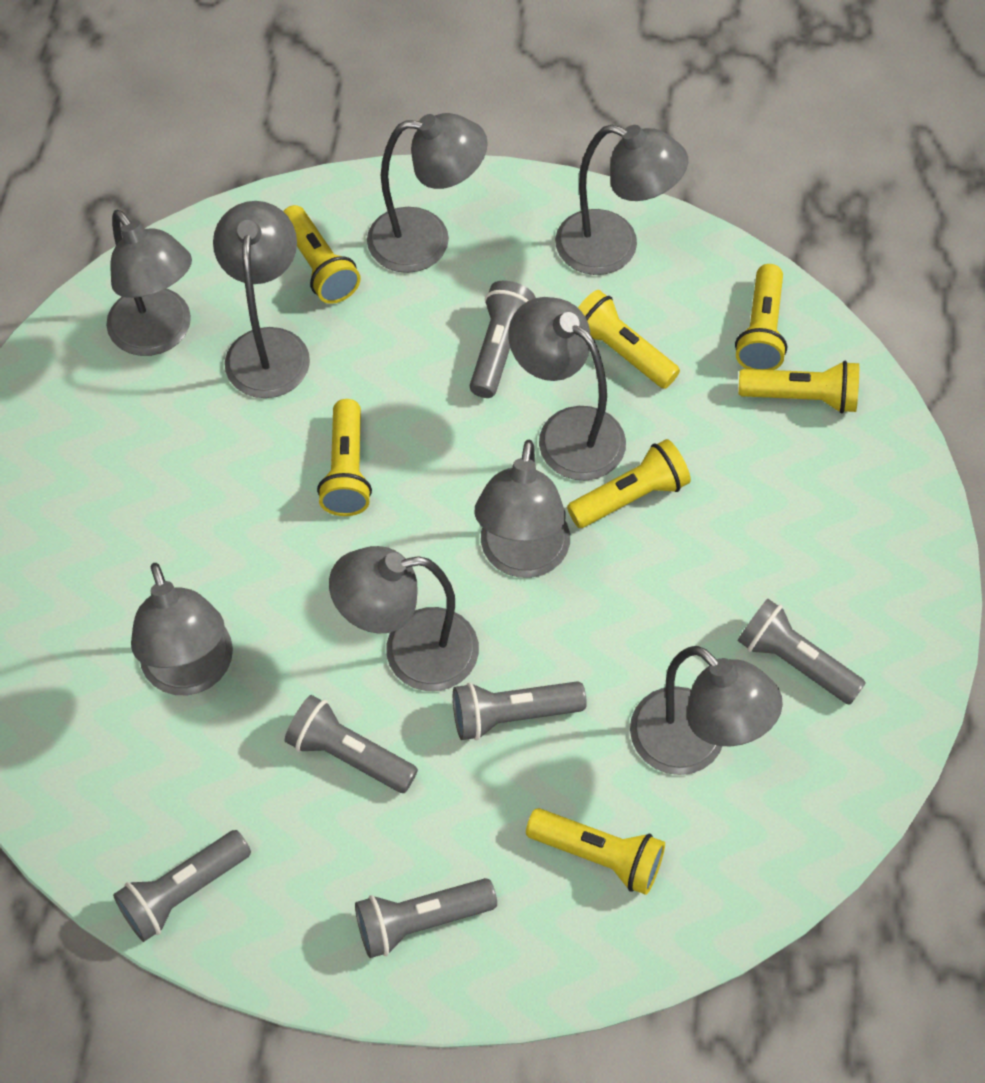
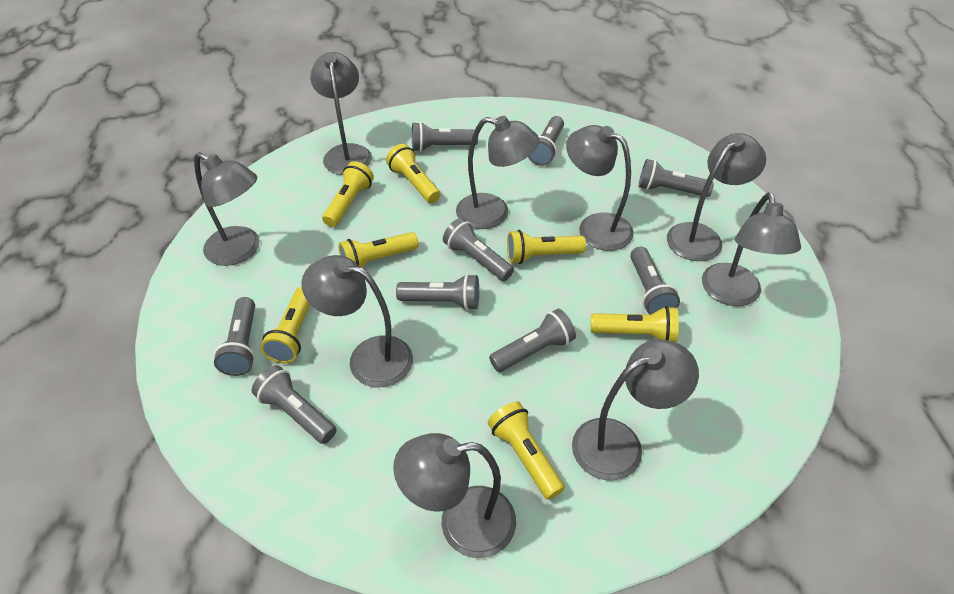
grey flashlight: [113,830,251,942] [284,695,418,793] [355,878,497,958] [453,681,587,740] [470,281,536,398] [738,599,866,705] = 6 -> [214,297,255,376] [252,365,337,444] [396,274,479,310] [412,122,478,152] [443,218,514,281] [489,309,576,372] [528,116,564,166] [630,247,680,315] [639,159,714,197] = 9

